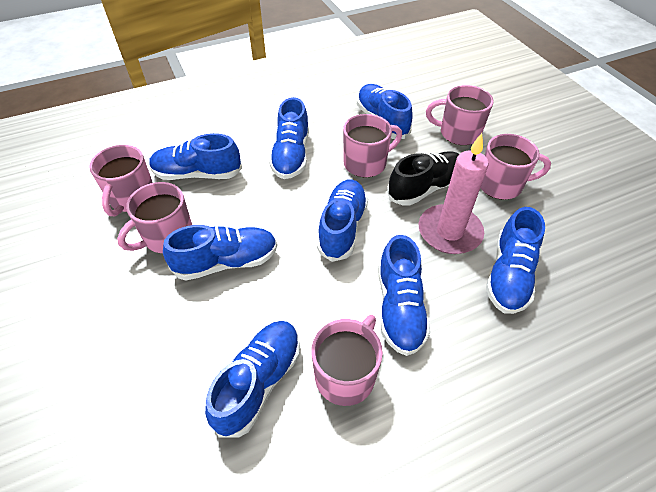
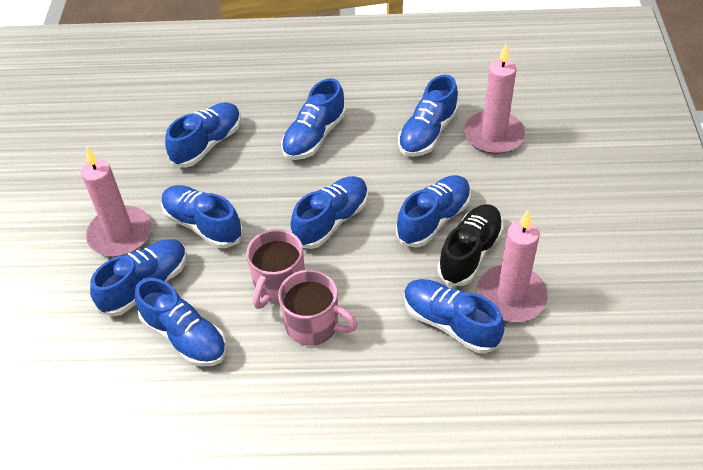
blue shoe: [149,133,242,180] [163,225,278,280] [205,321,300,438] [269,97,309,179] [317,179,368,262] [357,84,412,139] [378,235,430,356] [486,207,545,314] = 8 -> [90,239,187,316] [134,278,227,367] [161,185,243,248] [165,102,241,168] [281,78,346,160] [291,176,368,249] [396,175,471,248] [398,75,459,157] [404,279,505,353] = 9
pink candle: [419,133,489,254] = 1 -> [81,147,152,257] [464,45,525,154] [477,210,548,322] = 3
pink mug: [89,145,153,216] [117,182,192,253] [312,315,383,406] [343,114,402,178] [426,85,494,145] [481,134,551,200] = 6 -> [246,229,305,309] [278,270,358,346] = 2

